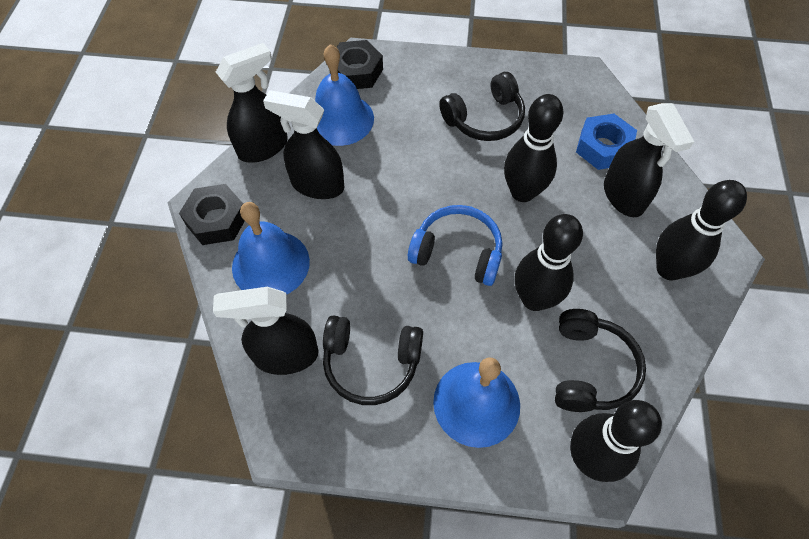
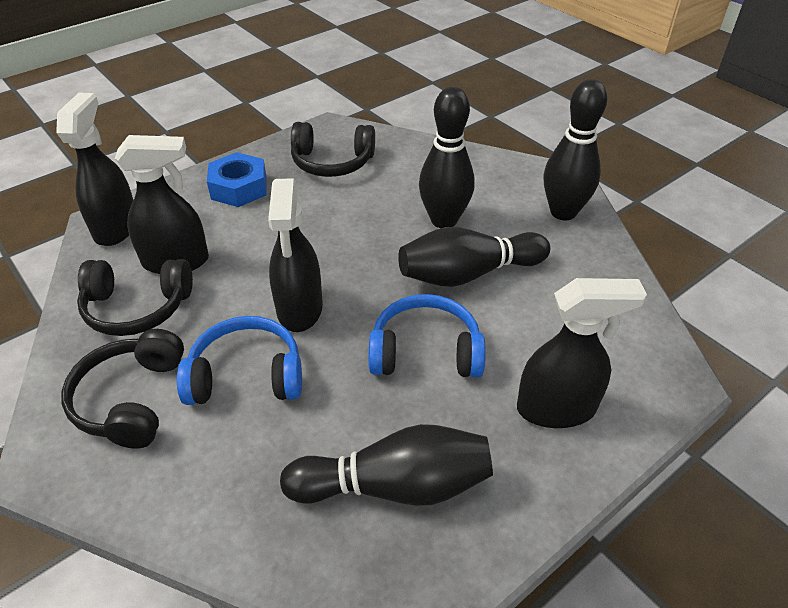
black nut: [179,184,245,245] [336,40,383,89] = 2 -> none = 0
blue bell: [232,202,310,294] [315,44,374,146] [433,358,520,448] = 3 -> none = 0
blue headphones: [408,205,502,286] = 1 -> [177,316,302,405] [369,294,486,377] = 2

